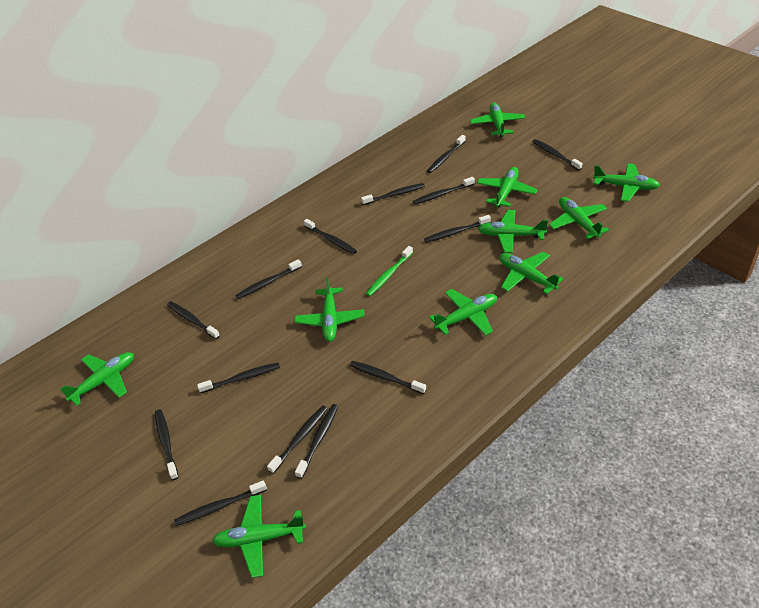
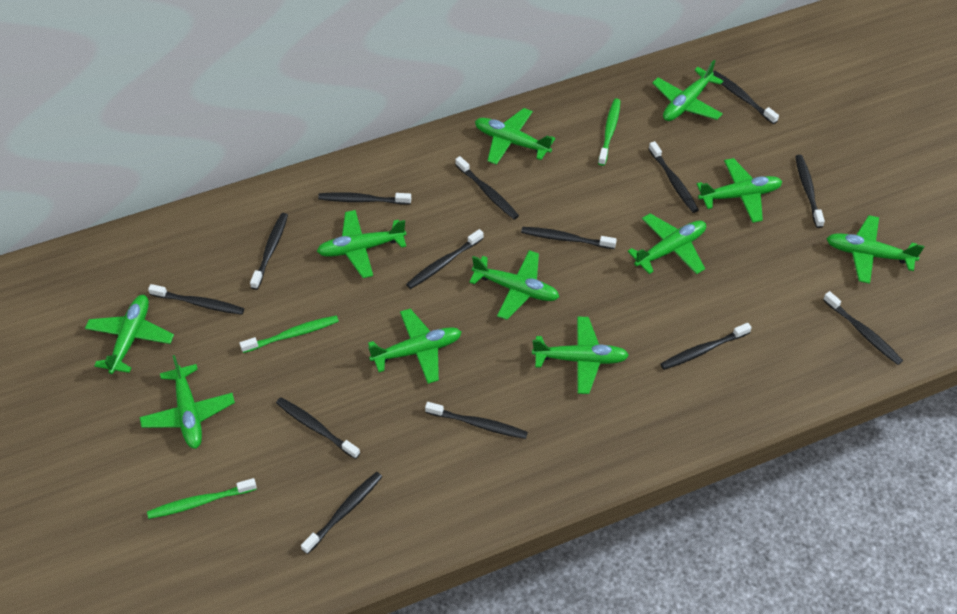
green plane: [60,352,134,406] [212,495,306,578] [295,277,364,342] [429,289,497,336] [470,102,525,137] [477,167,538,207] [478,210,548,253] [499,252,564,294] [549,197,609,239] [593,163,660,202] = 10 -> [85,295,174,374] [140,355,235,449] [317,210,406,278] [368,309,462,384] [469,250,559,320] [475,108,555,165] [532,316,629,394] [627,213,706,274] [652,60,723,121] [697,158,782,223] [826,215,924,284] = 11
green toothbrush: [366,246,413,296] = 1 -> [147,478,257,519] [239,315,339,353] [598,98,621,166] = 3

